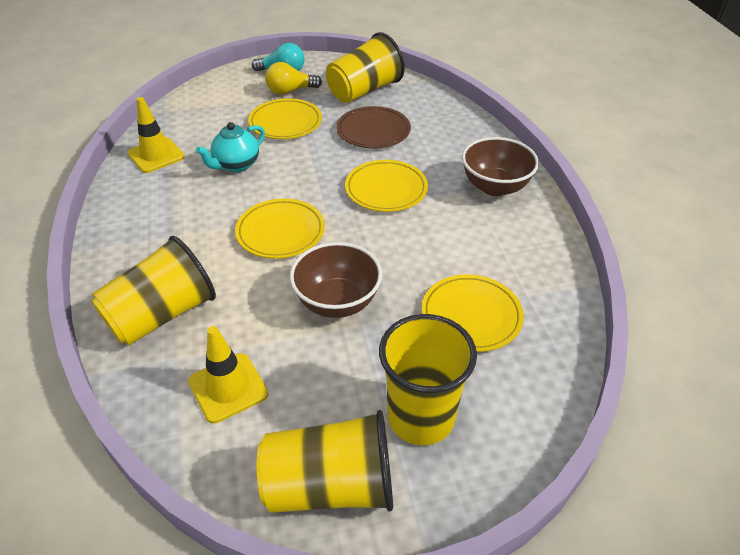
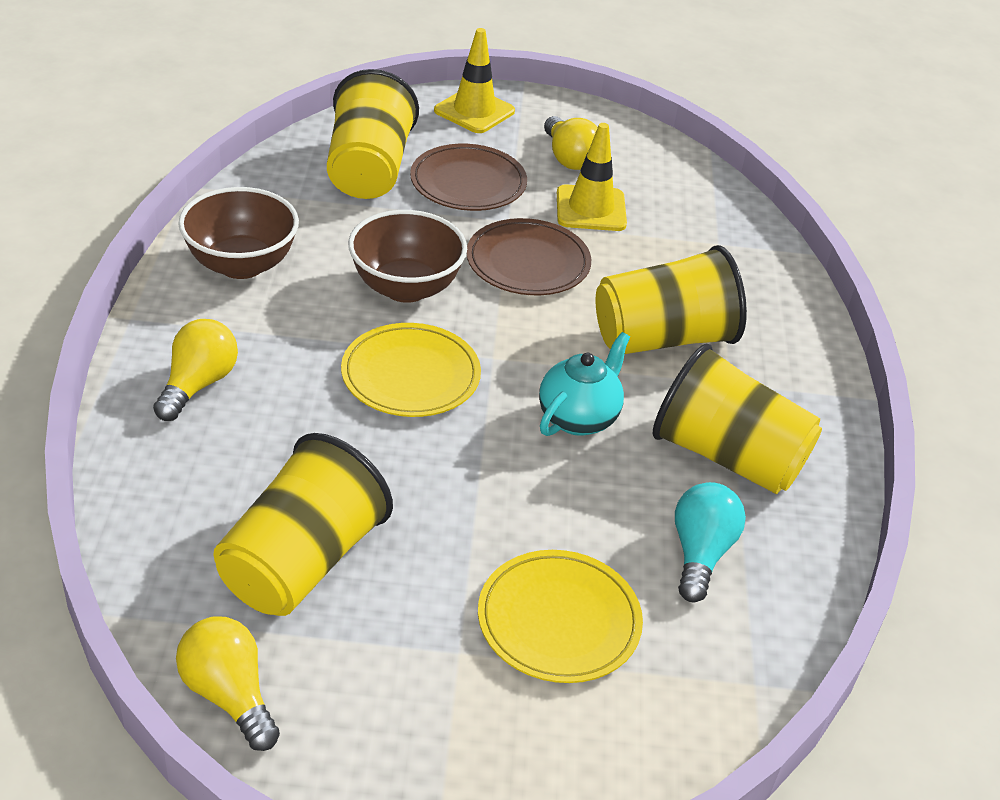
brown plate: [336,106,411,148] = 1 -> [410,144,527,211] [467,218,591,295] = 2
yellow light bulb: [265,62,322,95] = 1 -> [153,319,238,421] [176,616,280,751] [544,116,598,170] = 3
yellow plate: [235,199,325,259] [248,98,322,139] [345,160,428,212] [422,274,524,352] = 4 -> [341,323,481,417] [478,550,643,683] = 2

